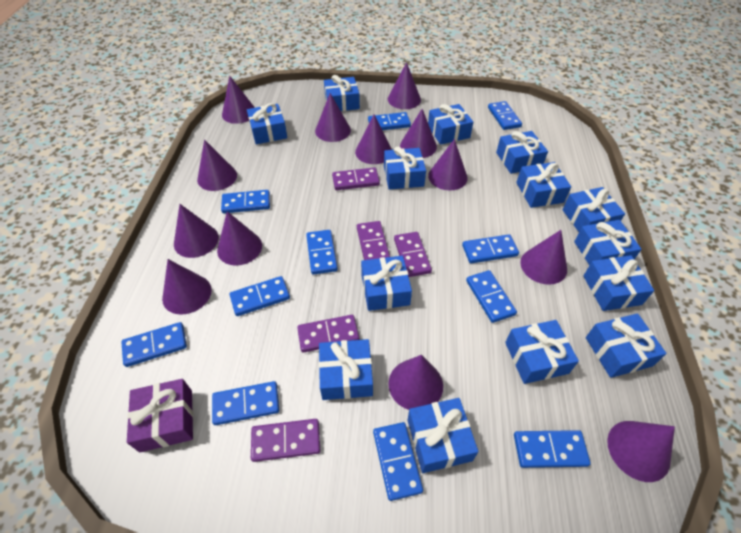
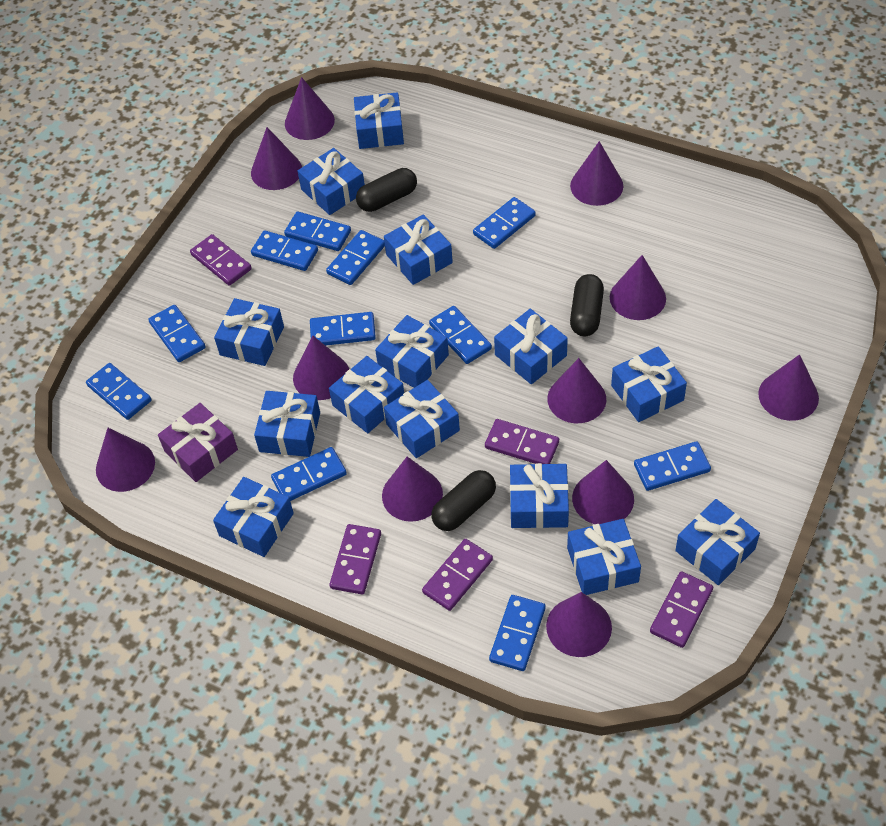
black capsule: none = 0 -> [356,168,417,212] [431,470,496,531] [570,274,604,336] = 3
purple cone: [162,259,212,315] [174,204,219,258] [197,139,237,191] [217,211,262,266] [222,76,255,124] [315,93,351,142] [355,114,392,164] [388,62,421,109] [388,355,443,410] [400,109,437,158] [428,139,468,190] [520,230,567,285] [607,421,675,482] = 13 -> [96,428,155,492] [251,127,302,190] [285,77,335,140] [293,336,349,400] [382,457,443,522] [546,592,612,657] [547,358,606,423] [570,141,623,206] [572,460,634,524] [610,255,666,320] [758,354,819,421] = 11

